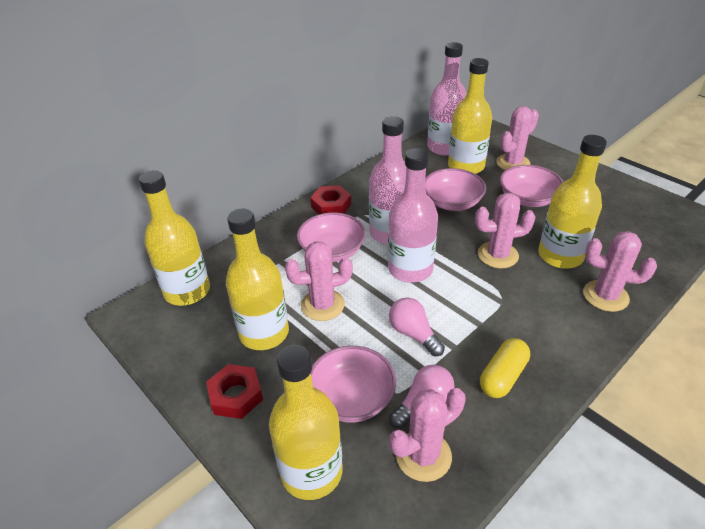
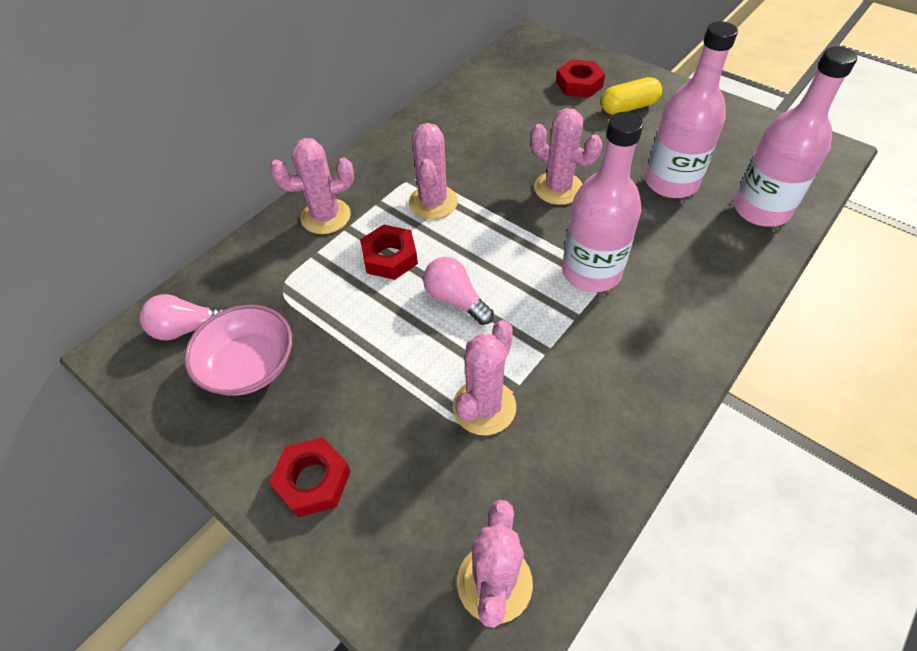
pink bowl: [297,213,366,262] [311,346,396,423] [425,168,486,211] [500,165,563,207] = 4 -> [184,305,292,396] = 1
red nut: [206,364,263,419] [310,185,351,214] = 2 -> [269,437,351,517] [360,224,418,280] [556,59,605,98] = 3
yellow bottle: [139,171,210,306] [226,209,289,350] [269,345,343,500] [448,58,492,174] [538,135,607,269] = 5 -> none = 0

